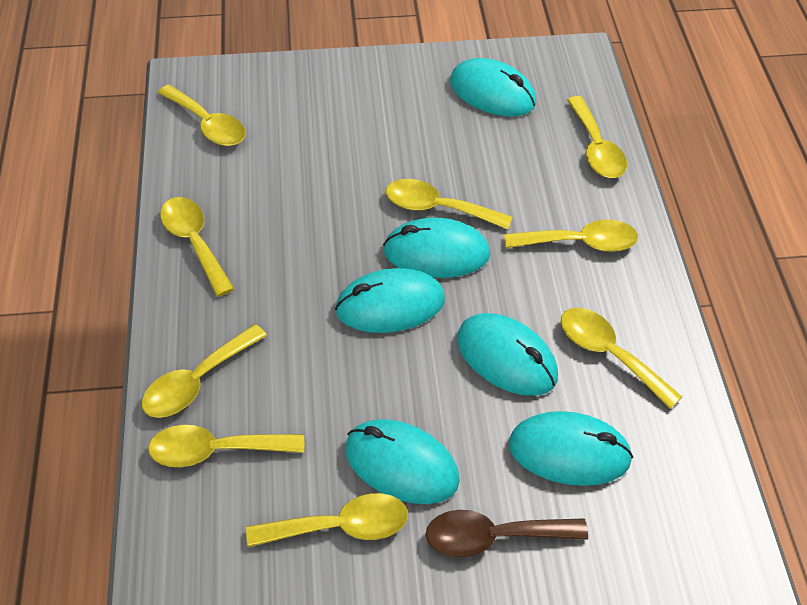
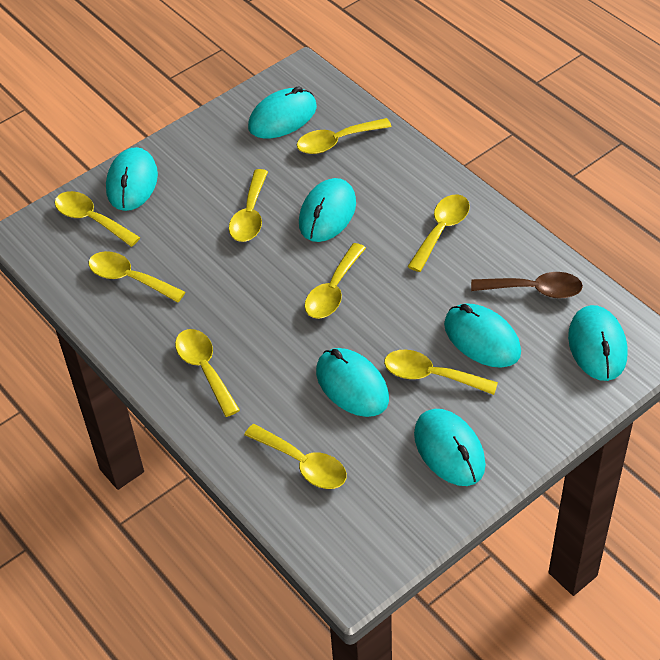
turquoise mouse: [335,268,445,333] [345,419,460,504] [383,218,490,278] [450,58,536,116] [457,313,558,396] [509,411,633,486] = 6 -> [106,147,158,211] [248,86,317,139] [299,178,356,242] [316,348,389,417] [414,409,486,486] [444,303,521,368] [568,305,628,381] = 7

